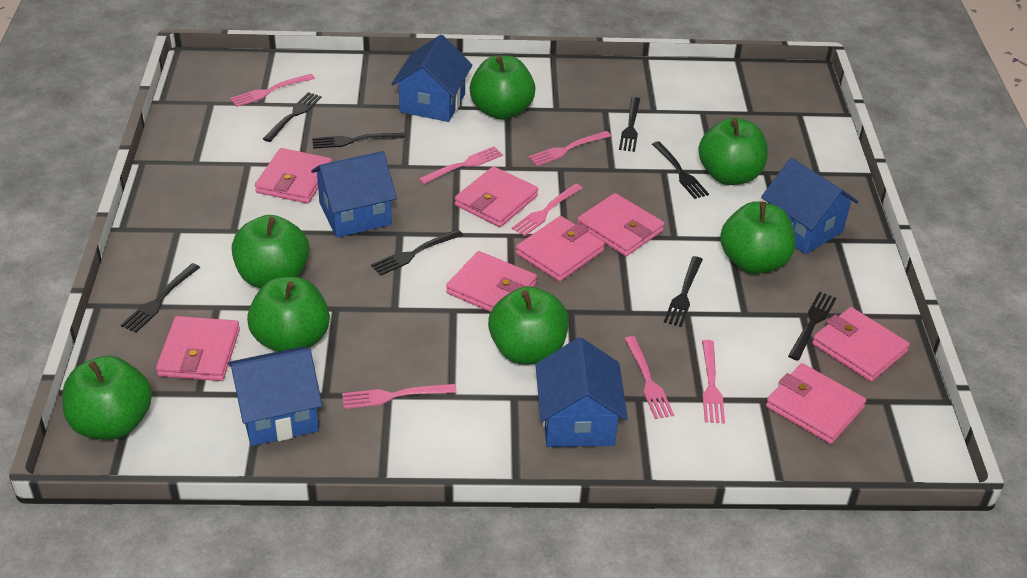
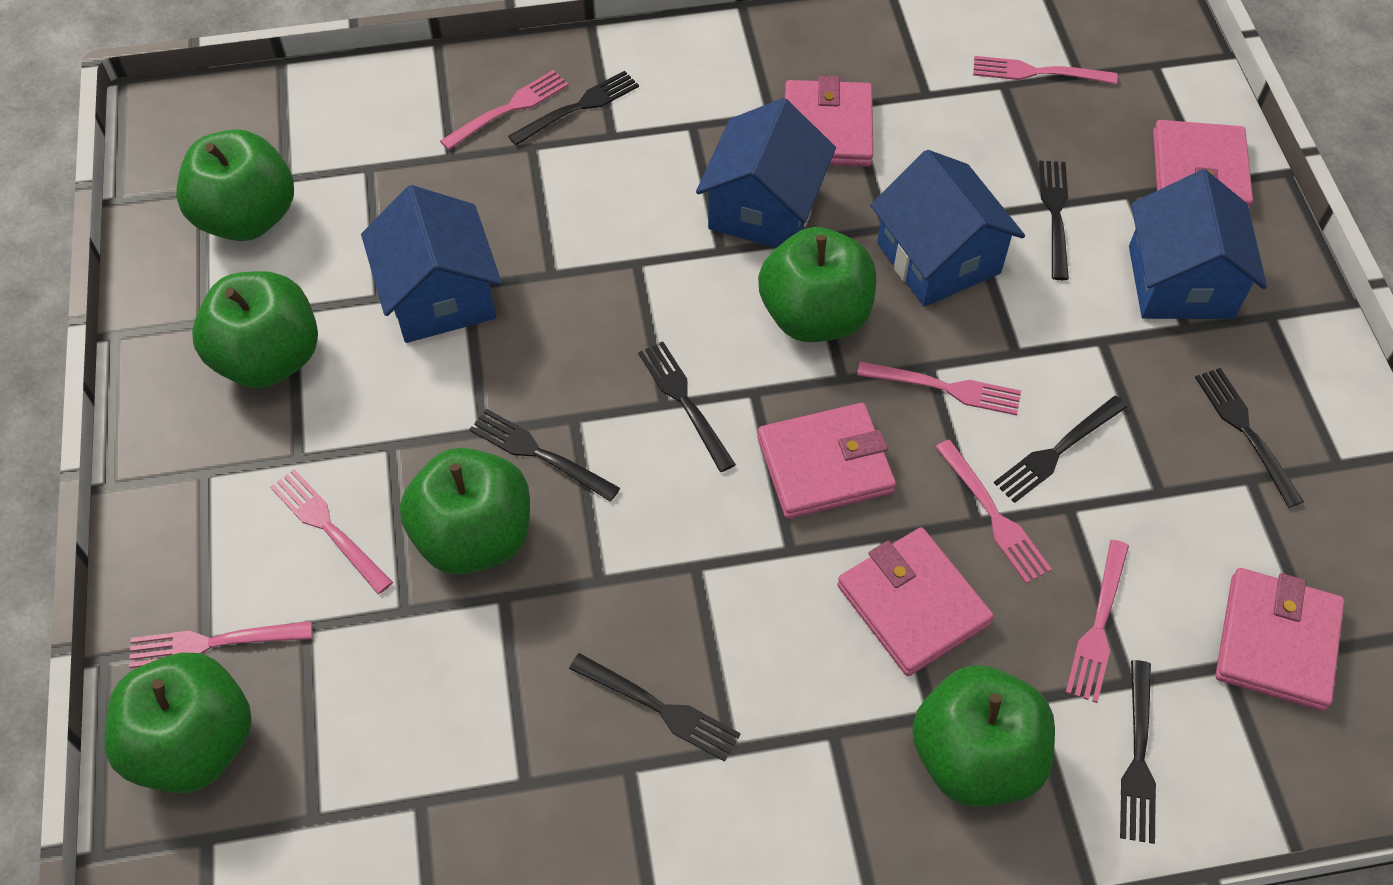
blue house: [228,347,322,446] [311,151,397,238] [391,35,473,122] [536,337,628,447] [761,158,858,254] = 5 -> [361,185,502,343] [696,98,836,248] [870,150,1025,307] [1129,170,1267,319] = 4
green apple: [62,356,152,440] [232,215,309,288] [247,277,330,352] [470,55,536,120] [488,286,569,364] [698,118,768,185] [720,201,796,274] = 7 -> [104,652,252,794] [176,129,294,241] [192,271,318,388] [400,448,530,575] [758,227,876,342] [912,665,1055,807] = 6
pink wallet: [156,316,240,381] [255,148,332,203] [446,251,537,312] [455,166,538,227] [516,216,605,282] [577,193,664,256] [766,363,866,444] [812,307,910,382] = 8 -> [758,403,896,519] [785,76,873,167] [837,527,994,676] [1153,120,1253,209] [1215,568,1344,711] = 5

